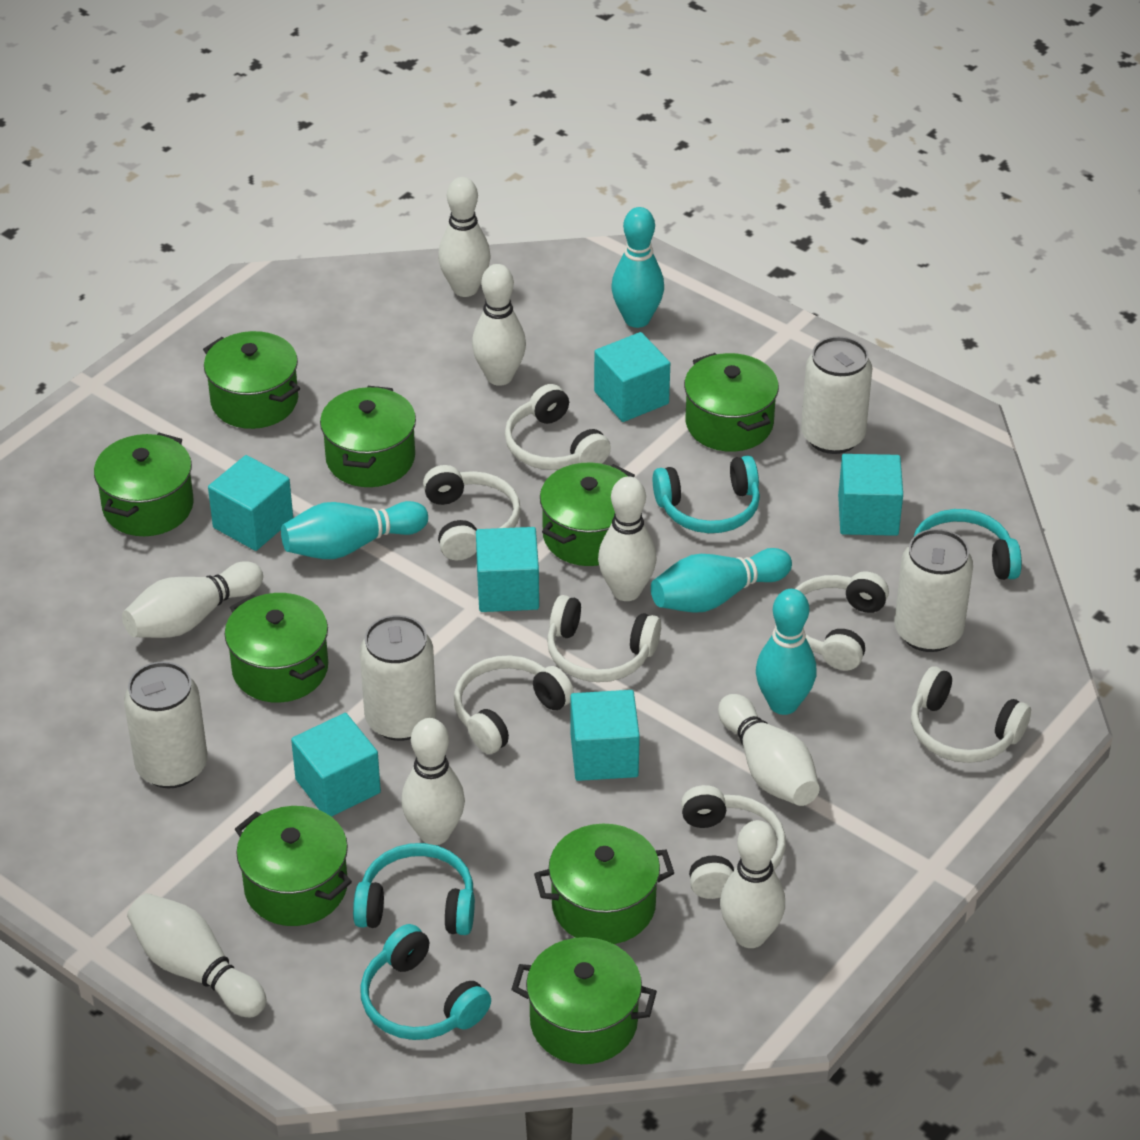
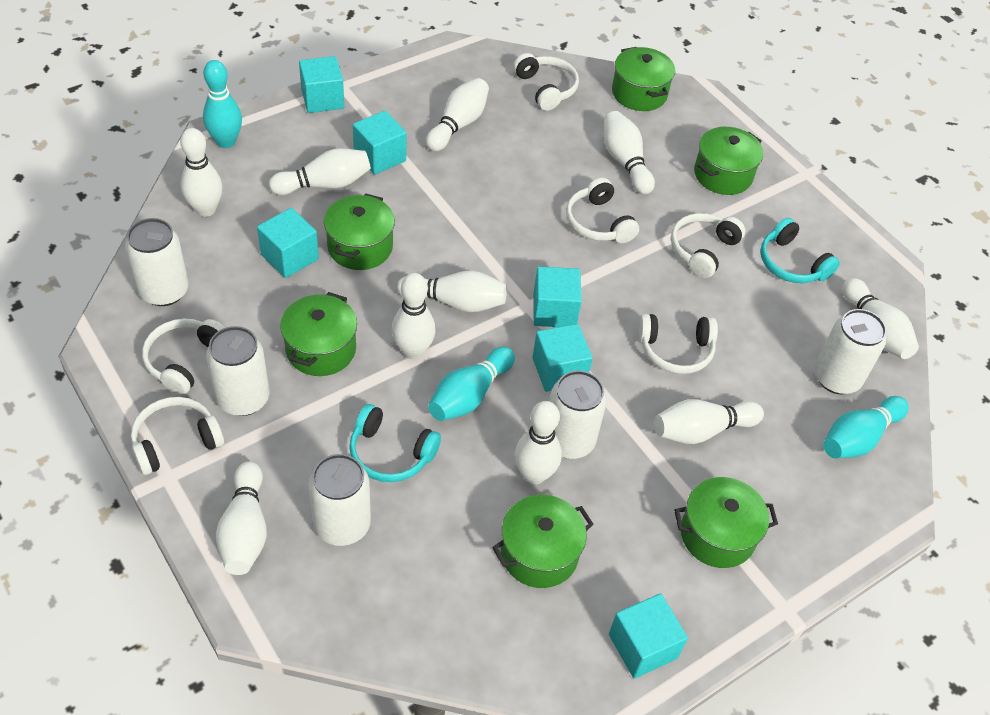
green pot: [94,433,194,536] [203,331,300,429] [225,593,328,702] [235,806,352,926] [320,386,416,487] [511,937,657,1064] [534,824,674,944] [540,462,635,566] [684,353,779,452] = 9 -> [280,292,357,376] [324,193,395,270] [492,495,593,588] [612,47,675,111] [674,477,778,568] [694,127,763,195] = 6
turquoise bowling pin: [281,501,428,559] [612,207,664,328] [651,548,792,613] [756,589,817,715] = 4 -> [203,60,242,148] [428,347,515,421] [823,396,909,458] = 3
turquoise headphones: [353,843,475,935] [360,924,491,1040] [653,456,760,533] [914,509,1022,580] = 4 -> [349,404,441,482] [760,218,840,283] = 2
white bowling pin: [122,561,263,638] [127,893,267,1017] [401,718,465,845] [438,177,491,297] [472,264,526,386] [598,476,657,601] [718,694,820,806] [720,820,785,948] = 8 -> [180,128,222,217] [216,461,267,575] [269,148,371,195] [392,273,436,359] [397,271,507,312] [426,78,489,151] [515,401,562,484] [604,111,655,194] [654,399,764,444] [842,278,919,359] = 10
white can: [124,661,207,788] [360,615,436,741] [801,336,872,454] [895,529,973,652] = 4 -> [125,218,189,306] [206,326,270,416] [308,454,371,546] [550,370,607,459] [814,309,887,394] = 5
white headphones: [423,465,521,560] [454,655,574,754] [505,384,611,470] [547,595,661,682] [681,785,786,899] [795,571,889,670] [911,666,1031,763] = 7 -> [131,397,224,475] [142,319,225,395] [513,53,579,111] [566,178,639,243] [637,314,718,374] [671,213,745,278] = 6

